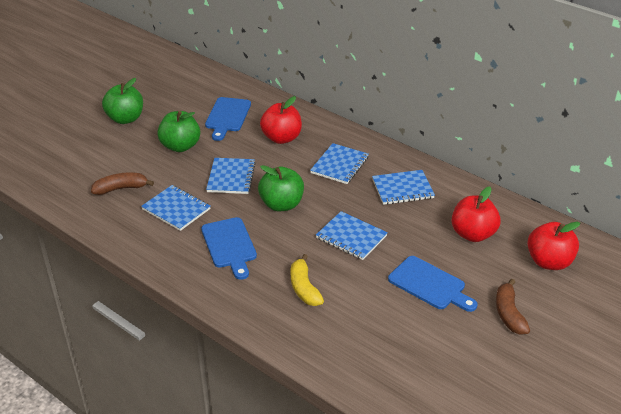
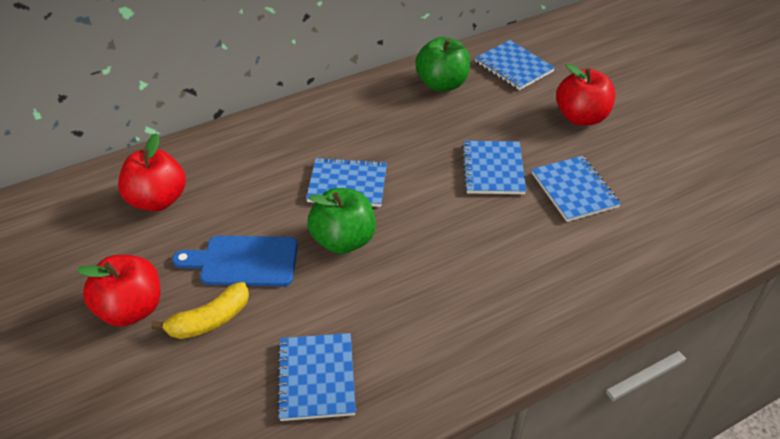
blue cutting board: [201,217,257,280] [205,97,251,141] [388,256,477,312] = 3 -> [172,236,298,287] = 1
brown banana: [91,173,154,195] [496,279,530,335] = 2 -> none = 0
green apple: [102,78,143,124] [157,111,200,152] [258,165,304,211] = 3 -> [307,188,376,254] [415,37,470,92] = 2

